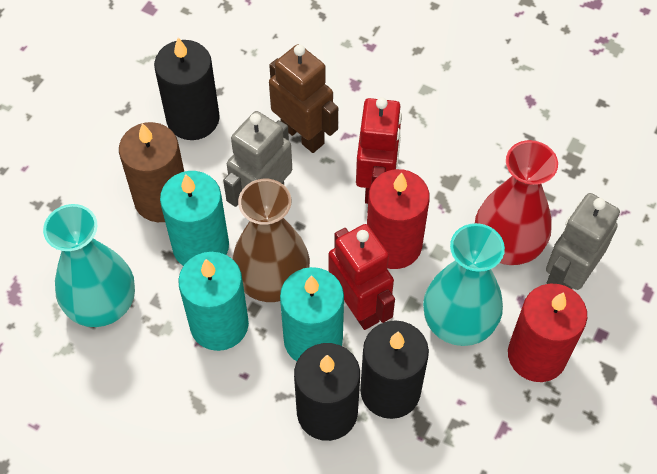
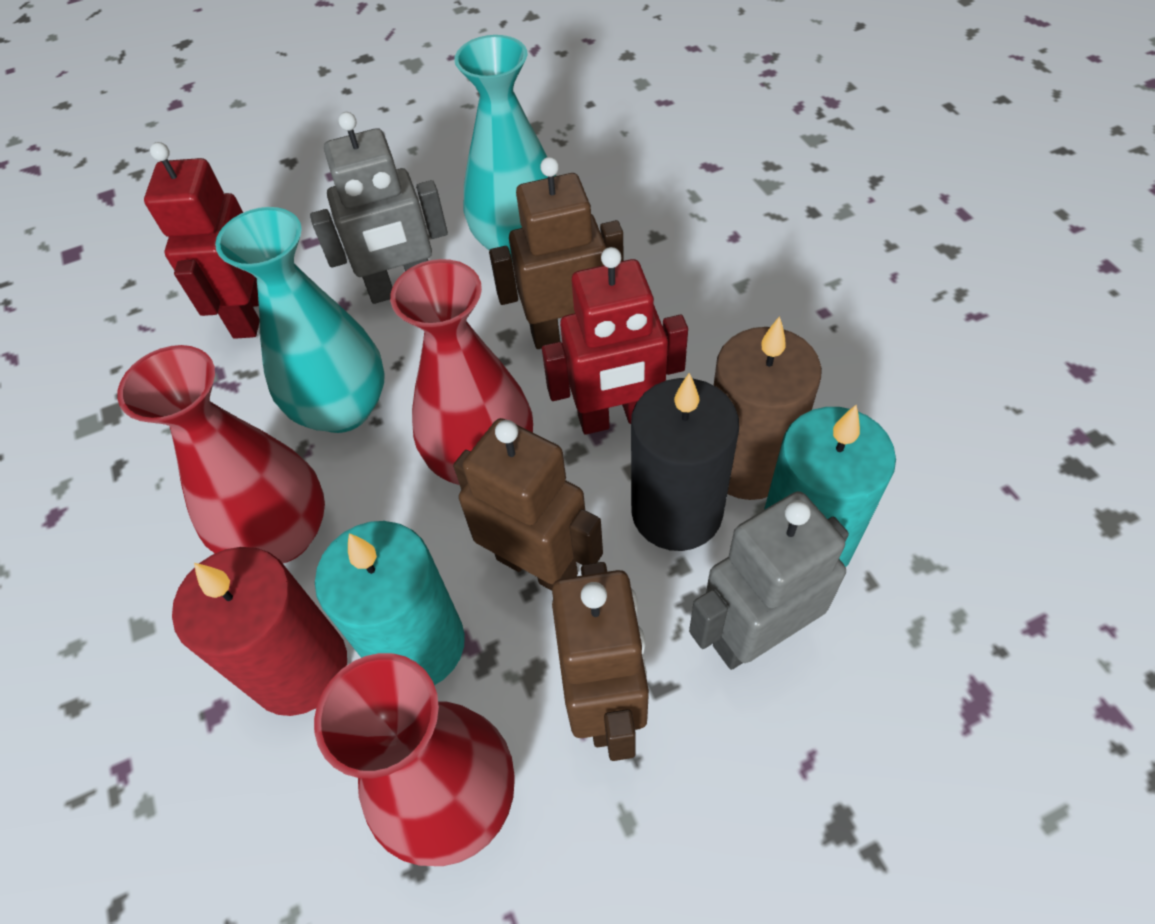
black candle: [154,37,220,140] [294,343,360,441] [360,320,429,419] = 3 -> [631,373,739,551] = 1
brown robot: [269,44,338,153] = 1 -> [453,418,603,591] [489,157,624,349] [552,562,649,761] = 3
brown vase: [232,179,310,302] = 1 -> none = 0
red candle: [367,169,430,269] [508,283,587,382] = 2 -> [172,547,347,716] = 1
red vase: [475,140,558,265] = 1 -> [117,345,325,563] [314,653,515,866] [390,259,533,485] = 3
turquoise candle: [160,171,229,266] [178,252,249,351] [280,267,344,361] = 3 -> [315,521,465,685] [764,405,896,567] = 2

